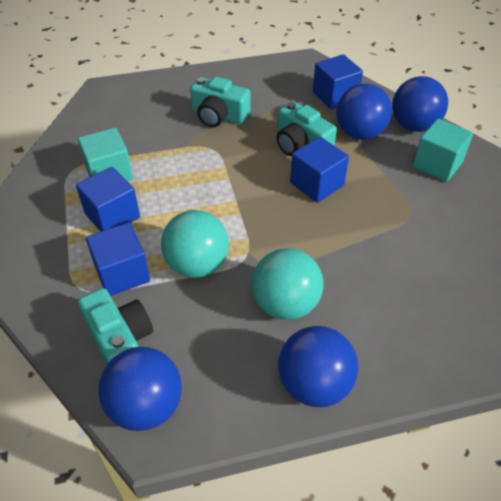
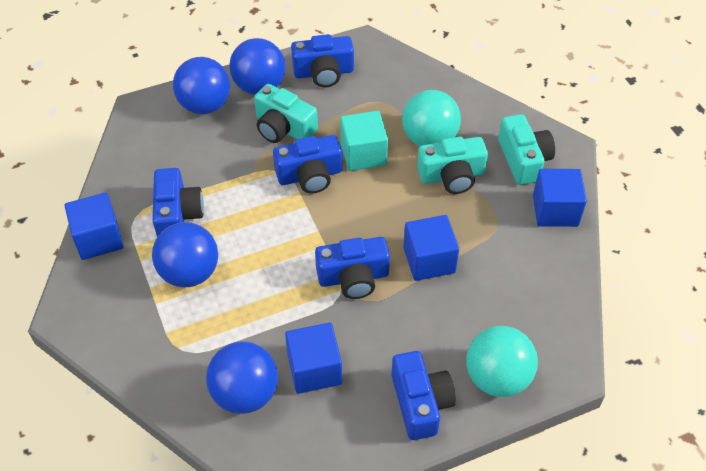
blue camera: none = 0 -> [152,168,204,237] [273,135,342,194] [291,34,354,87] [315,237,390,299] [391,351,456,440] = 5
turquoise cube: [78,128,133,181] [413,119,473,182] = 2 -> [340,111,388,171] = 1

